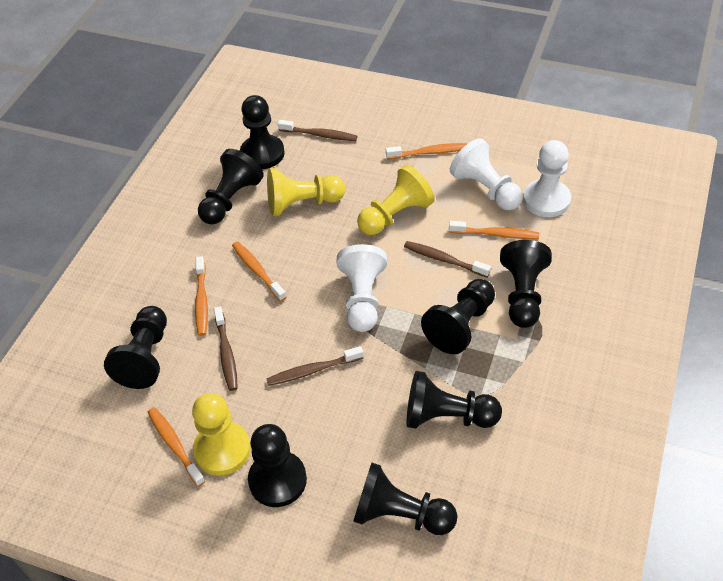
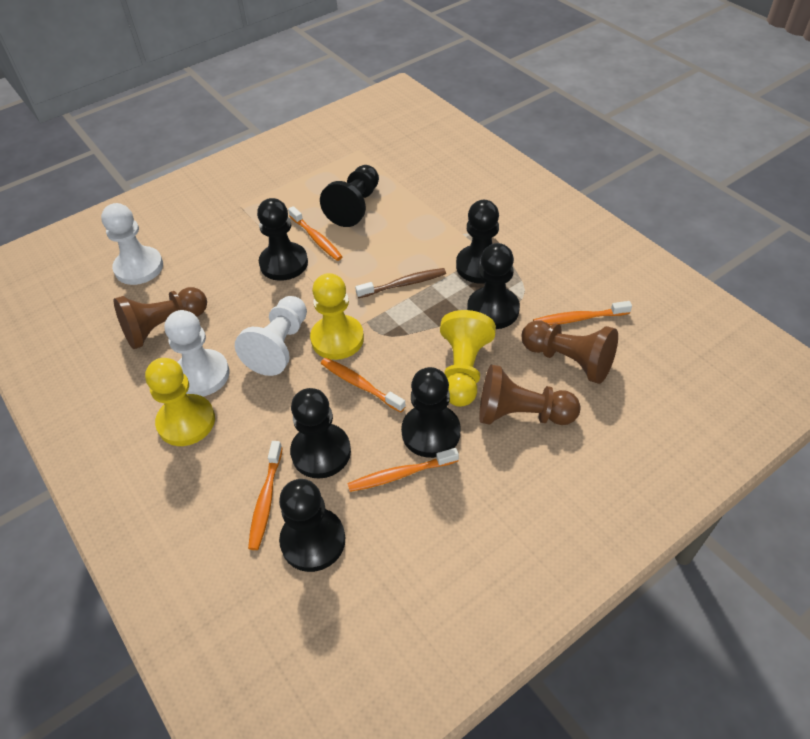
black pawn: [104,306,167,389] [198,149,264,225] [240,95,285,169] [248,424,307,507] [353,463,457,535] [406,371,502,429] [421,279,495,354] [500,240,552,328] = 8 -> [257,198,308,281] [279,479,345,572] [290,388,351,479] [320,165,379,227] [401,367,461,458] [456,200,499,284] [467,243,520,329] = 7
brown pawn: none = 0 -> [114,287,207,349] [479,365,581,425] [521,321,618,384] = 3
brown toothbrush: [214,306,238,391] [266,346,363,386] [278,120,357,141] [404,241,491,277] = 4 -> [355,268,446,298] = 1

